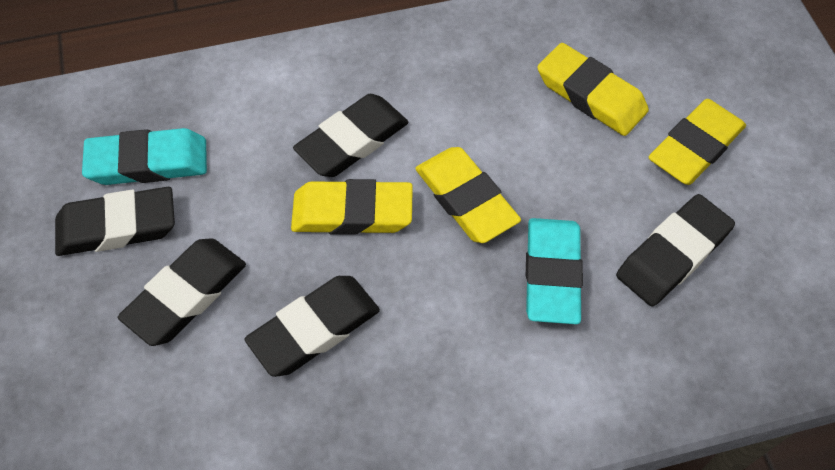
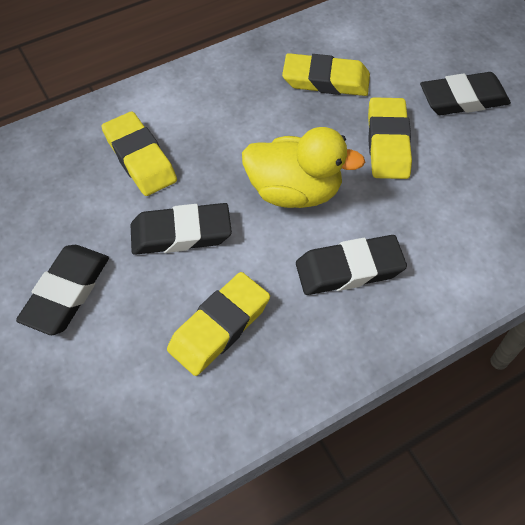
black eraser: [55,187,175,256] [118,238,246,346] [244,276,380,377] [293,94,409,177] [616,194,735,307] = 5 -> [16,245,109,335] [131,203,232,255] [296,235,407,295] [420,72,511,115] = 4
turquoise eraser: [82,128,207,185] [526,218,583,324] = 2 -> none = 0
yellow duck: none = 0 -> [242,127,365,208] = 1

